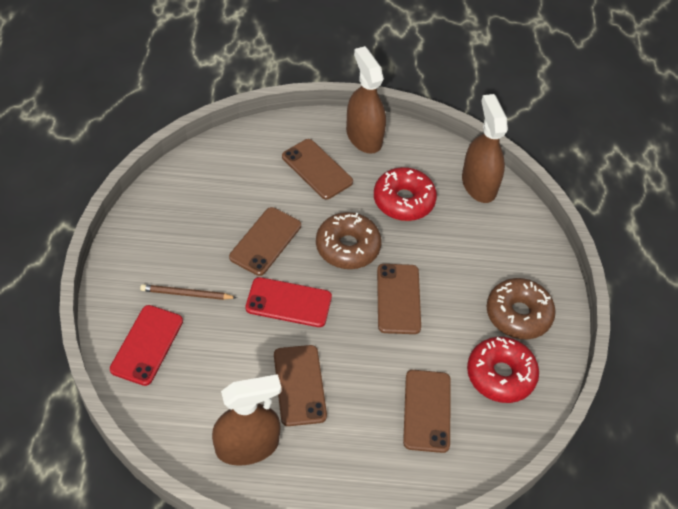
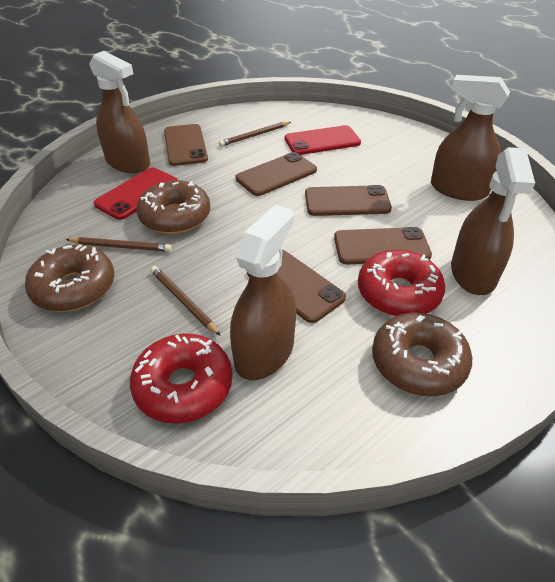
brown donut: [316,212,382,269] [487,278,556,339] = 2 -> [25,244,114,312] [136,180,210,234] [372,313,472,396] = 3
brown pencil: [140,284,237,300] = 1 -> [66,237,172,252] [150,266,221,336] [219,122,291,147] = 3
brown spray bottle: [212,374,281,466] [346,46,386,154] [462,94,508,203] = 3 -> [90,51,150,173] [230,205,296,380] [431,75,510,201] [451,147,535,295] = 4

